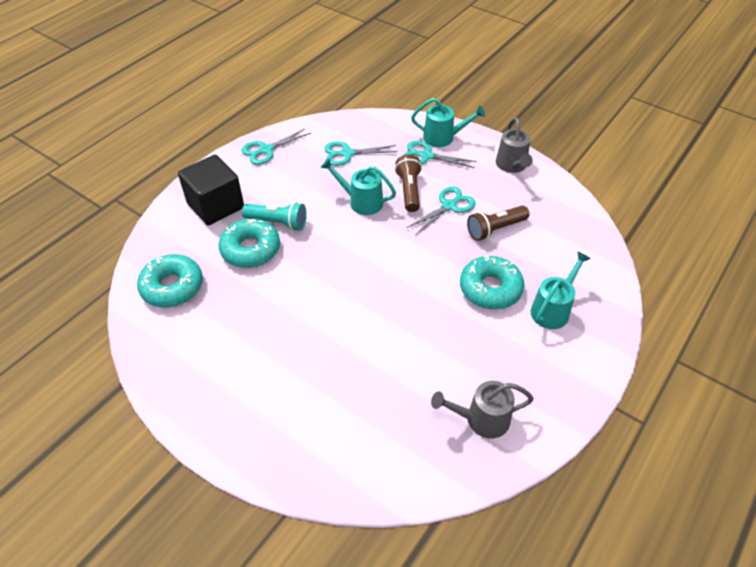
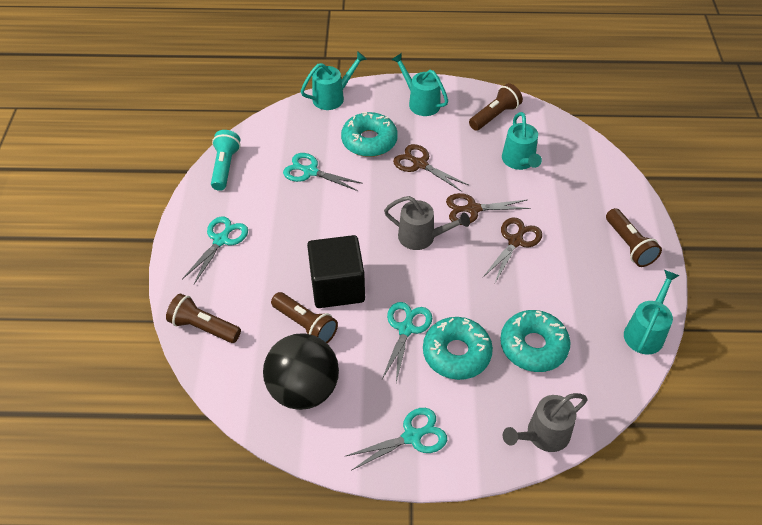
black ball: none = 0 -> [263,333,339,410] = 1
brown flashlight: [395,154,422,212] [467,205,529,241] = 2 -> [166,294,241,343] [271,292,338,343] [469,83,523,131] [606,208,662,267] = 4
brown scissors: none = 0 -> [393,144,468,192] [446,193,531,225] [483,217,542,283] = 3
turquoise watering can: [321,158,396,215] [411,98,485,147] [531,251,591,329] = 3 -> [301,51,367,110] [391,53,448,116] [502,112,542,170] [624,270,679,354] = 4

